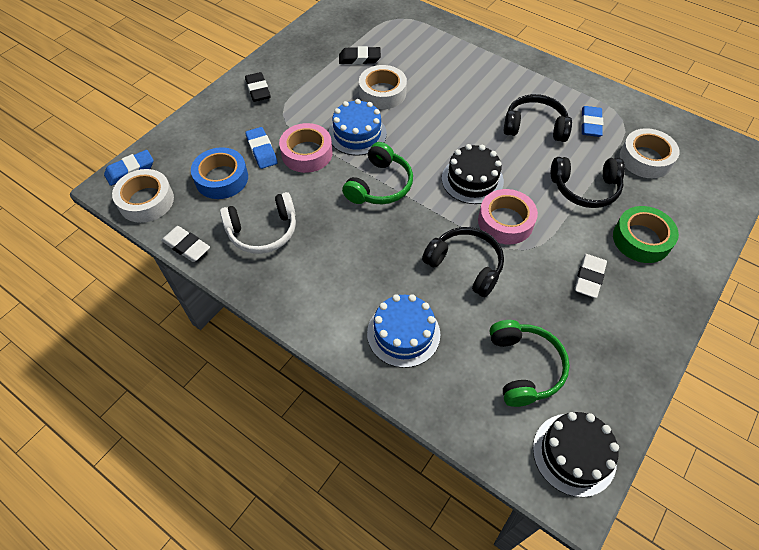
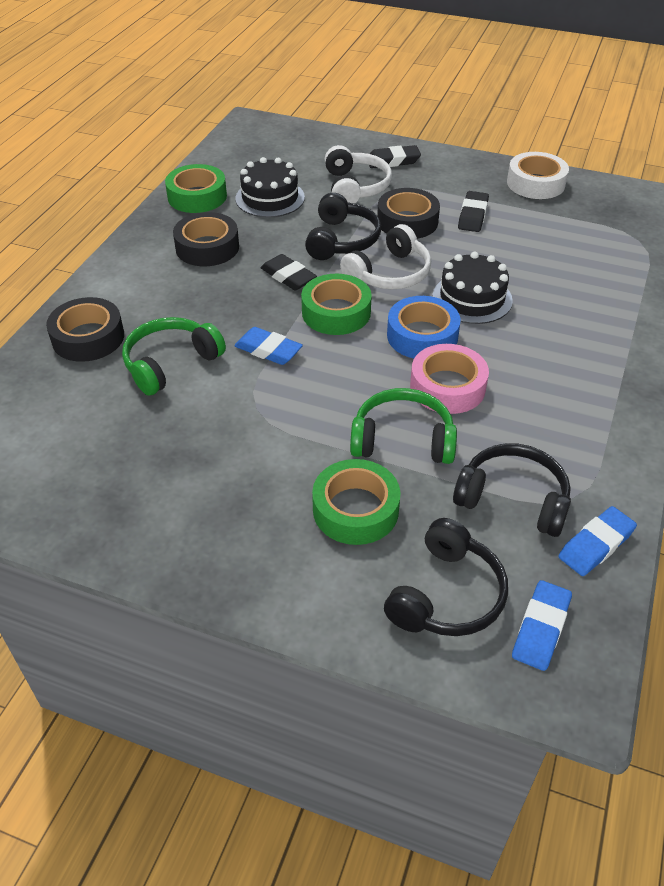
black eraser: [245,72,271,102] [339,46,381,65] = 2 -> [261,254,317,290] [369,145,421,168] [458,191,489,232] = 3
black tape: none = 0 -> [46,297,124,362] [173,212,239,266] [377,188,440,239] = 3
blue cake: [329,99,387,156] [367,294,440,368] = 2 -> none = 0
green tape: [613,206,679,263] = 1 -> [165,164,227,213] [301,274,372,335] [312,459,400,545] = 3
pink tape: [279,123,333,173] [478,189,538,244] = 2 -> [410,344,489,414] = 1
white eraser: [161,226,210,262] [574,254,607,298] = 2 -> none = 0
white headphones: [220,192,296,254] = 1 -> [325,145,392,204] [340,224,431,289] = 2
white tape: [112,169,174,223] [359,65,407,109] [620,128,680,178] = 3 -> [507,152,569,199] = 1

